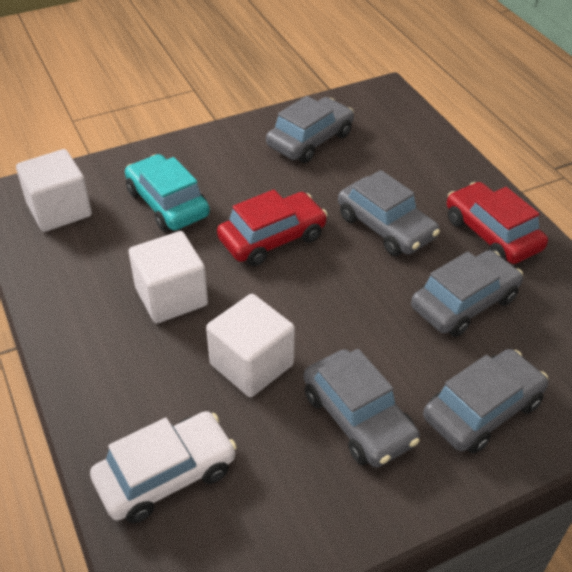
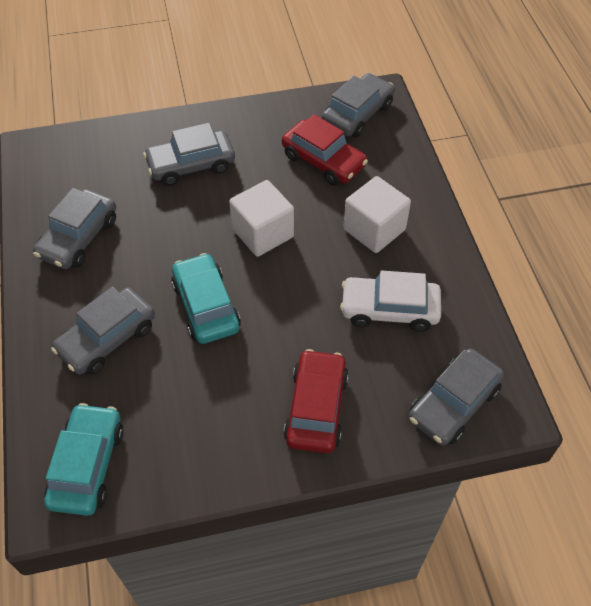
turquoise car: [125,154,210,232] = 1 -> [44,403,124,516] [171,253,241,344] = 2
white cube: [16,149,92,232] [129,231,208,323] [206,294,295,397] = 3 -> [229,180,294,257] [343,176,411,253] = 2

